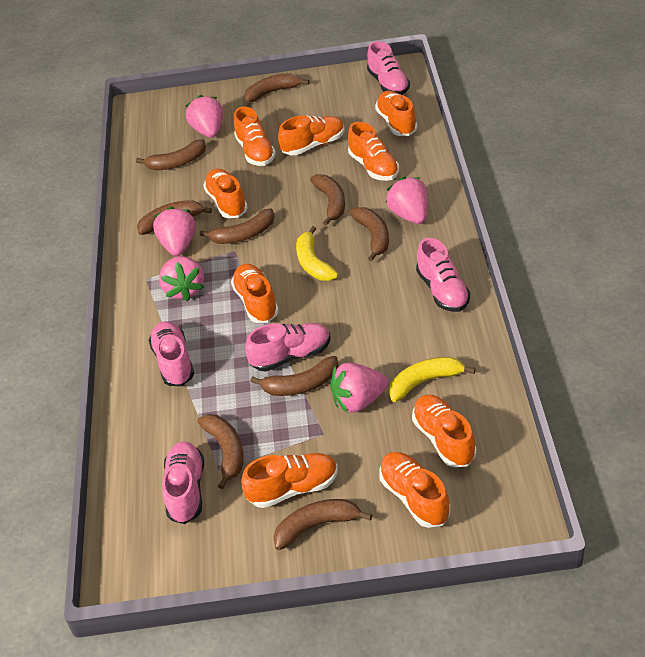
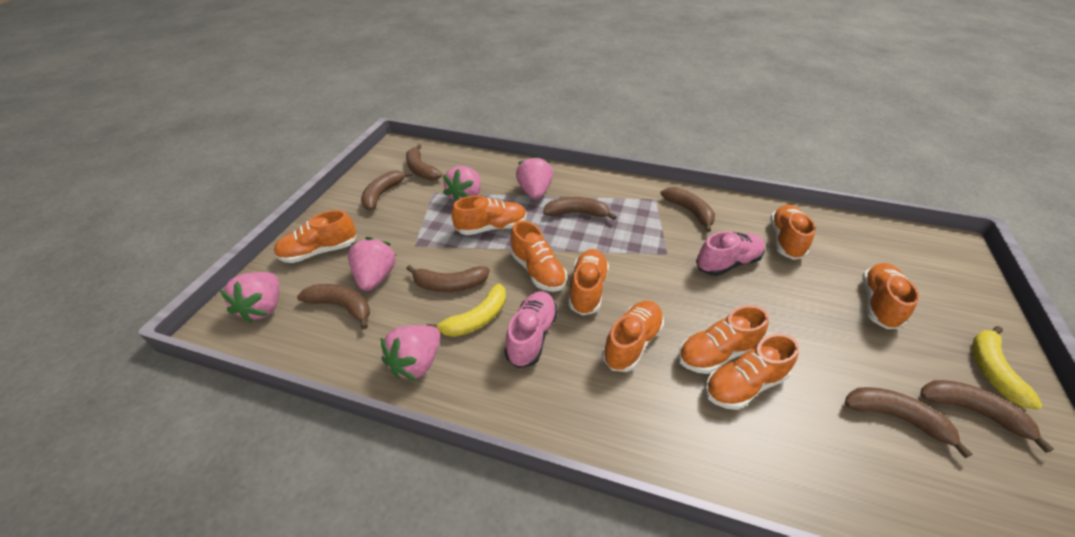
brown banana: [136,140,206,170] [137,200,212,235] [197,414,244,489] [200,208,275,244] [244,73,310,102] [250,356,339,396] [273,499,372,550] [310,174,345,226] [349,207,389,261] = 9 -> [297,284,370,329] [361,171,413,210] [406,144,442,180] [406,265,490,292] [543,197,617,220] [660,187,715,232] [845,387,972,458] [920,380,1054,453] = 8
pink shoe: [149,321,194,386] [162,442,204,524] [245,323,330,371] [367,41,410,95] [416,238,470,312] = 5 -> [505,291,558,368] [696,231,765,276] = 2

